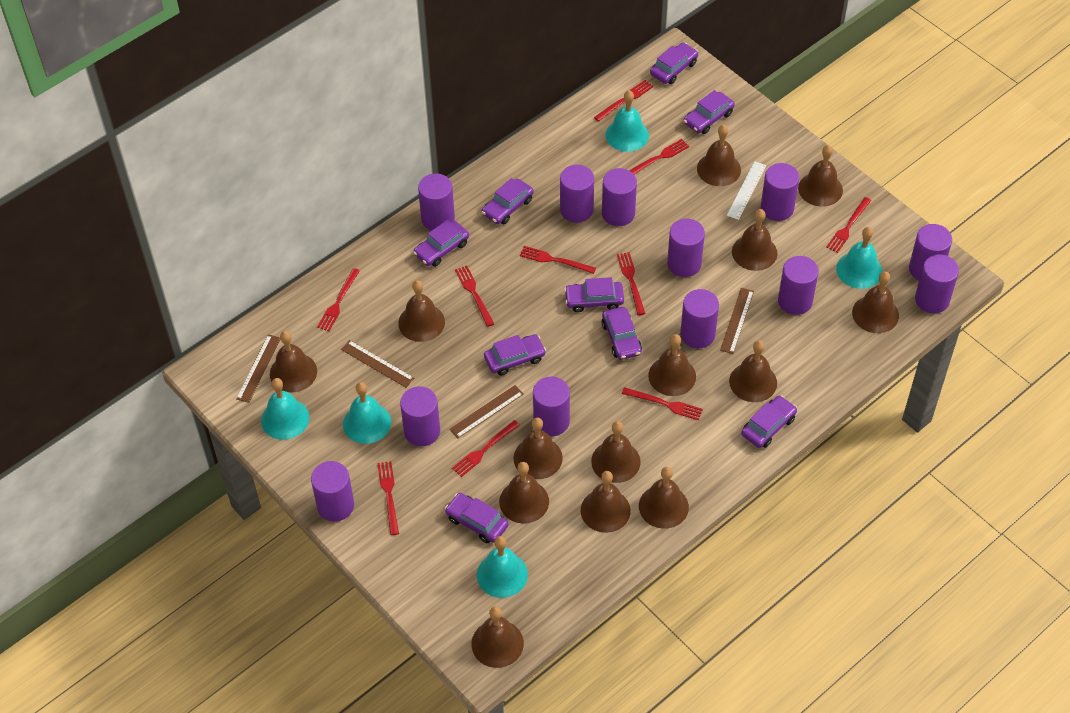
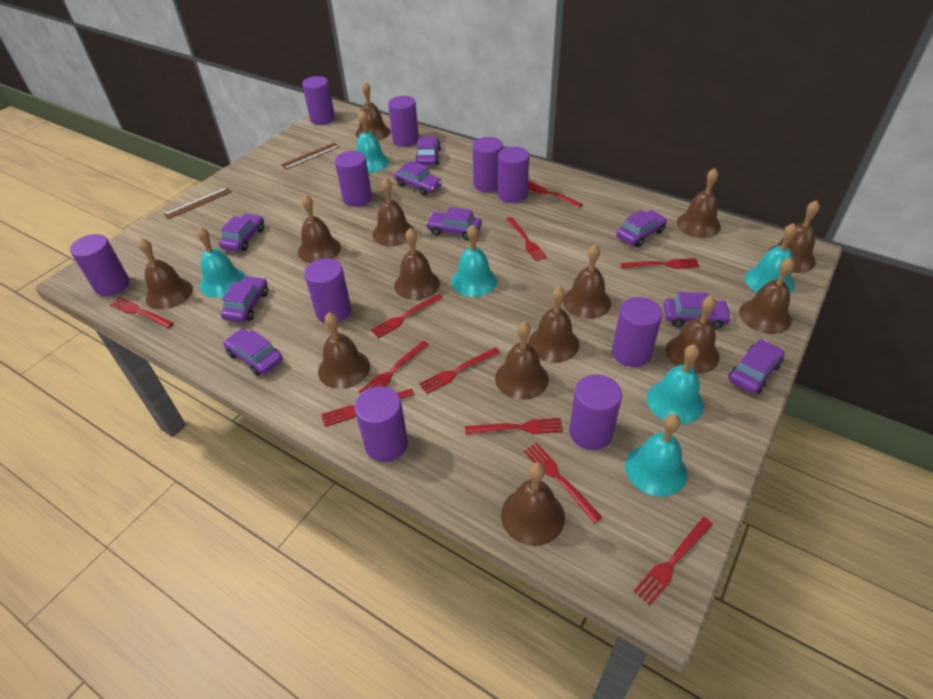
brown ruler: [236,334,280,403] [341,340,414,388] [449,385,524,438] [720,288,754,354] = 4 -> [164,187,232,219] [281,143,340,169] = 2
purple cylinder: [311,461,354,522] [400,386,440,446] [418,173,455,231] [533,377,570,436] [560,165,594,223] [602,168,637,226] [667,219,705,277] [680,289,719,348] [761,163,799,221] [778,256,819,315] [909,224,952,281] [915,254,959,313] = 12 -> [70,234,130,296] [302,76,335,125] [304,258,351,323] [335,151,372,207] [355,386,408,462] [388,96,419,147] [473,137,503,192] [498,147,529,203] [569,374,622,450] [612,297,663,367] = 10
red fork: [317,268,360,331] [377,461,399,535] [452,420,520,477] [455,266,494,327] [520,246,596,274] [594,80,653,122] [617,252,646,315] [622,387,703,420] [629,139,689,175] [826,197,871,253] = 10 -> [110,297,174,328] [321,389,414,427] [359,341,429,393] [370,294,443,338] [419,347,500,394] [465,418,563,434] [506,217,547,261] [524,443,603,523] [528,181,583,208] [620,258,700,269] [634,517,713,605] = 11
turquoise bell: [261,378,309,440] [343,382,391,444] [477,536,528,598] [605,90,649,152] [836,227,882,289] = 5 -> [197,227,246,298] [357,110,389,173] [451,224,497,297] [625,414,687,496] [647,344,704,424] [745,223,797,294] = 6
white ruler: [727,161,766,220] = 1 -> none = 0

